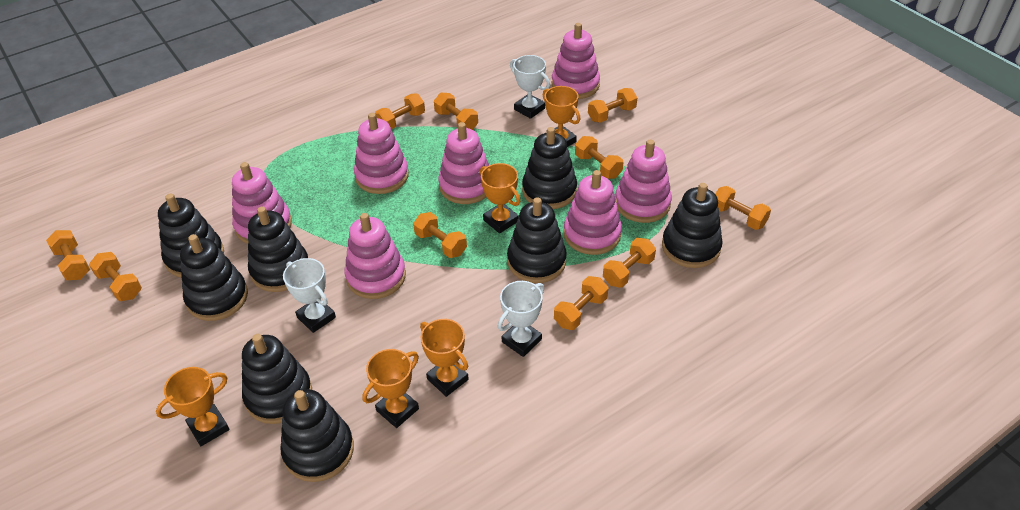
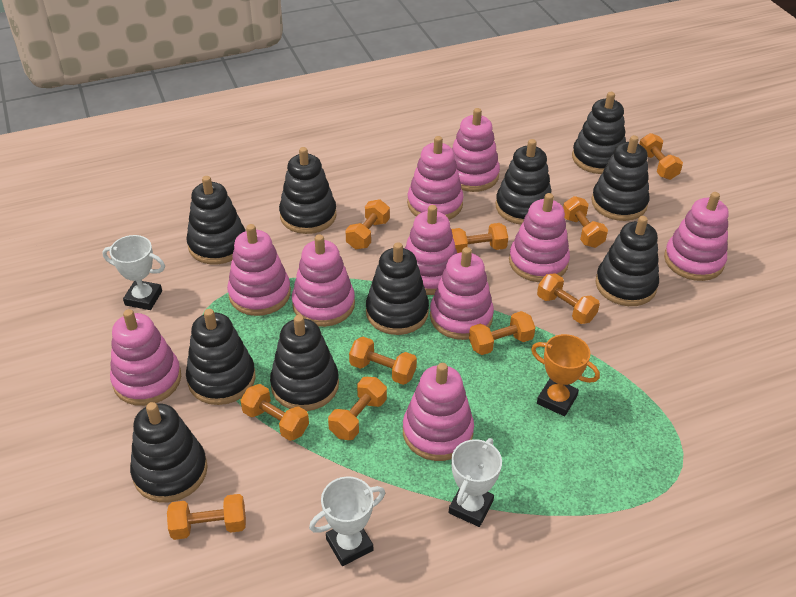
black stacking toy: [158,193,224,278] [180,234,248,321] [242,334,312,424] [248,206,308,292] [280,389,354,482] [507,197,567,283] [522,127,577,209] [662,183,723,268] = 8 -> [130,402,208,502] [186,176,245,264] [186,309,256,405] [270,315,339,411] [279,147,336,234] [366,242,429,335] [496,139,551,225] [572,92,626,174] [591,135,649,221] [596,216,659,306] = 10
orange trophy: [156,367,229,446] [362,349,419,428] [420,319,469,397] [480,163,520,233] [543,86,581,147] = 5 -> [531,334,600,416] = 1
pink stacking toy: [232,162,292,244] [345,213,406,299] [354,113,409,194] [438,122,489,204] [552,23,600,99] [564,170,622,255] [615,140,672,223] = 7 -> [110,309,181,406] [227,224,291,316] [292,234,355,327] [403,363,474,461] [404,205,457,295] [407,136,464,220] [430,247,494,340] [452,108,500,192] [509,193,570,282] [664,192,729,281] = 10

